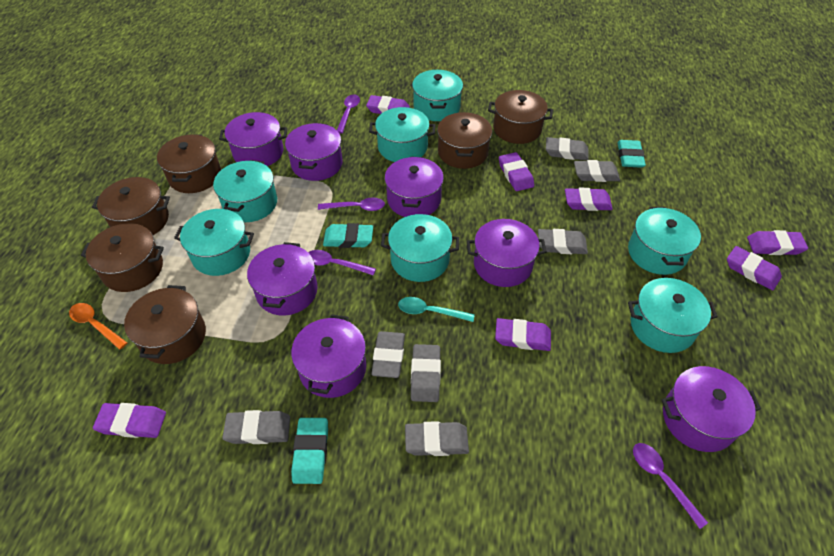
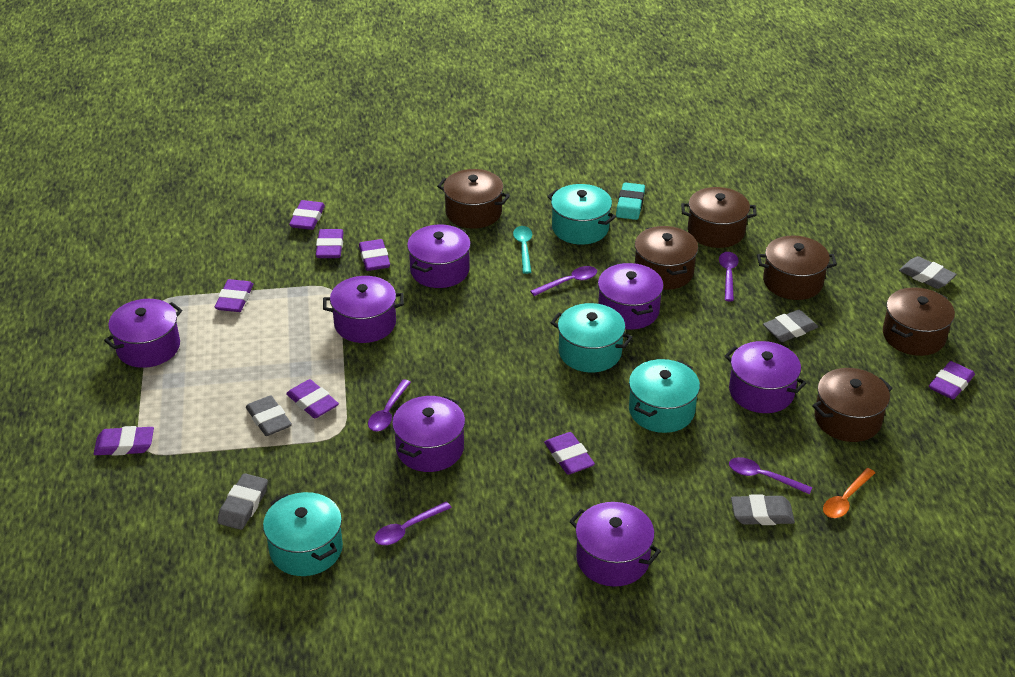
grey eraser: [222,410,290,444] [371,331,405,378] [405,421,469,456] [411,344,441,402] [538,229,588,254] [546,137,588,161] [574,160,620,182] = 7 -> [217,473,268,530] [246,395,292,436] [731,494,795,525] [763,310,818,342] [899,256,957,289] = 5
purple eraser: [93,403,166,438] [366,95,410,114] [495,318,551,351] [499,152,534,191] [565,188,613,211] [727,246,782,290] [747,230,808,255] = 7 -> [94,426,154,456] [215,279,253,312] [286,379,339,418] [289,200,325,230] [316,229,344,258] [359,239,390,271] [544,432,595,475] [929,361,975,399] = 8
purple spoon: [308,250,376,275] [318,197,385,211] [337,95,360,134] [633,443,708,529] = 4 -> [368,379,411,431] [374,502,452,545] [530,266,597,296] [719,252,739,301] [729,457,812,495] = 5
turquoise eraser: [291,418,328,484] [323,223,373,248] [618,140,646,168] = 3 -> [616,182,645,220] = 1
turquoise pot: [174,209,254,276] [213,160,277,222] [369,107,435,162] [381,214,459,282] [412,70,463,121] [628,207,701,275] [628,278,718,353] = 7 -> [263,492,343,576] [547,184,616,245] [551,303,632,372] [629,359,700,433] = 4

